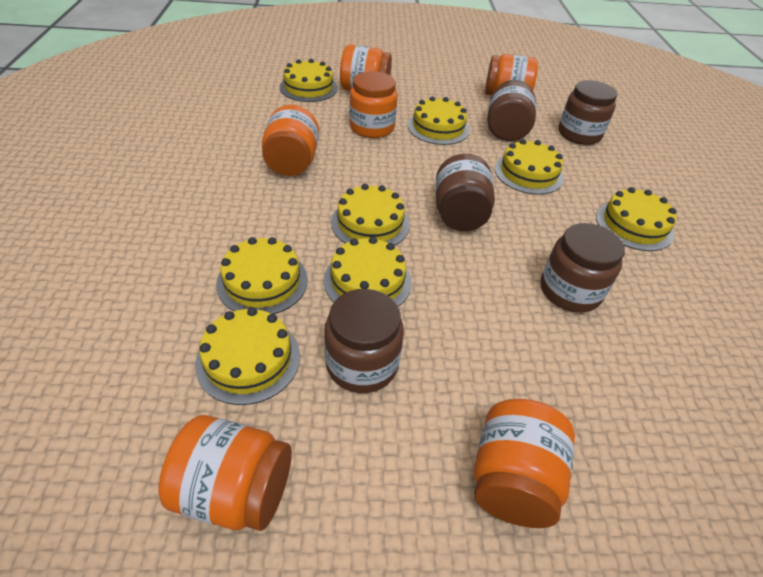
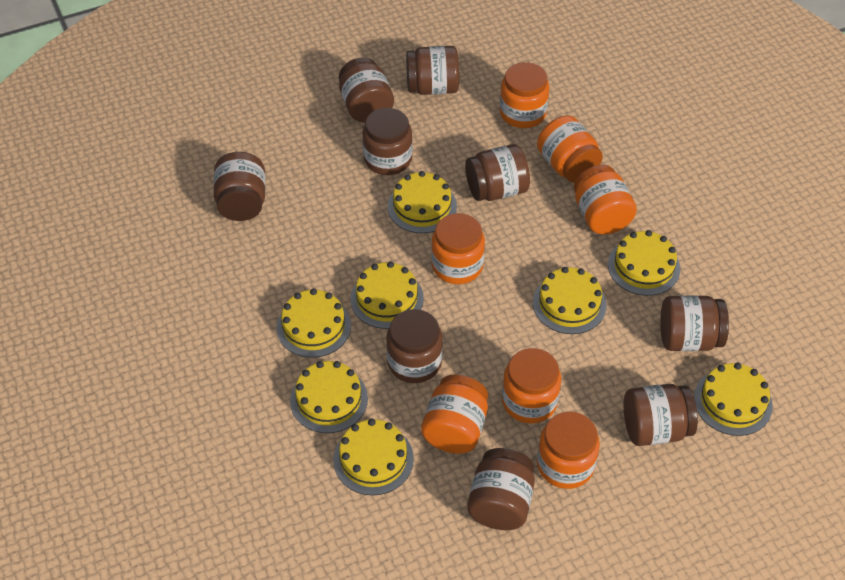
brown jar: [324,289,404,393] [436,154,495,231] [487,80,536,141] [541,223,625,313] [558,80,618,145] = 5 -> [214,152,265,221] [339,58,394,123] [362,108,413,175] [386,309,443,383] [406,46,459,95] [465,144,530,201] [467,448,535,530] [624,384,698,446] [660,296,729,351] = 9
orange jar: [159,415,292,531] [262,105,319,176] [340,45,392,91] [349,71,398,138] [474,399,575,528] [485,54,538,95] = 6 -> [421,374,488,454] [431,213,485,284] [500,62,549,128] [502,348,561,424] [537,115,603,182] [537,411,600,489] [574,165,637,235] = 7

